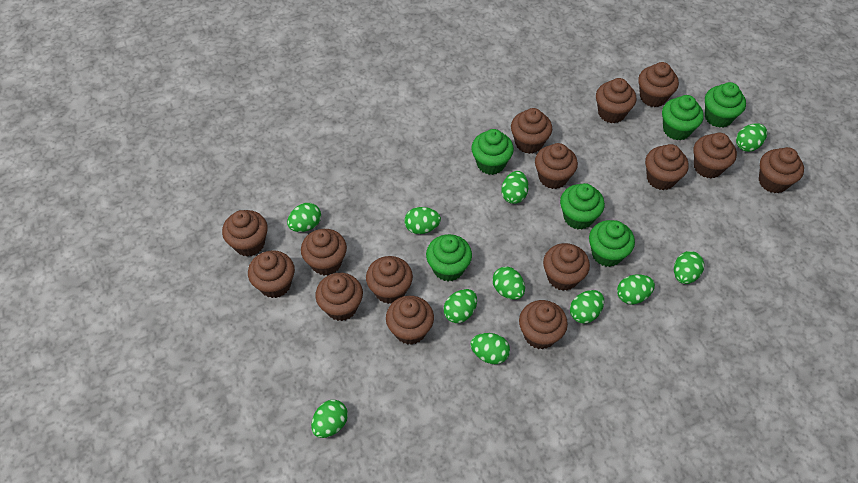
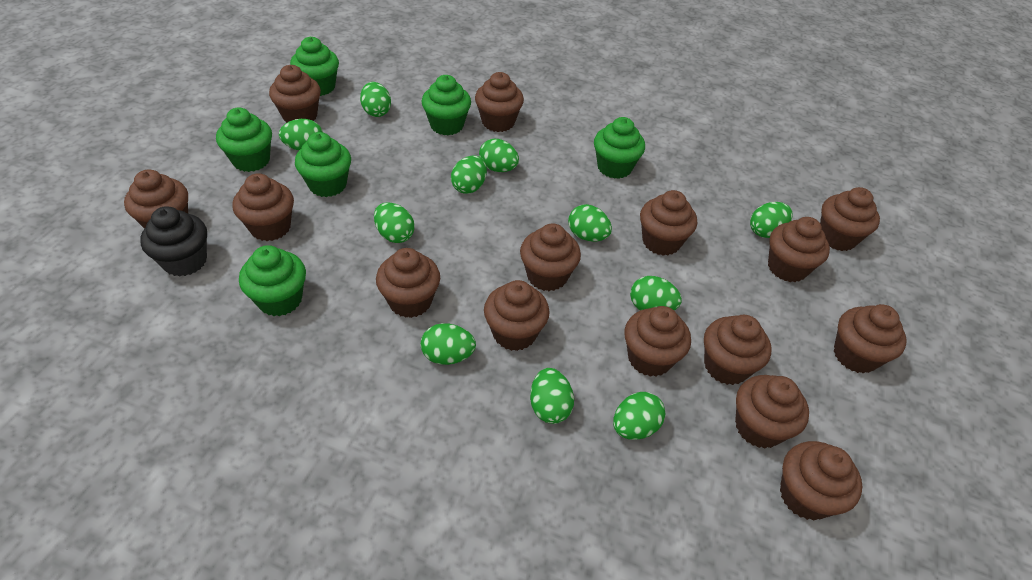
black cupcake: none = 0 -> [140,206,207,277] = 1

